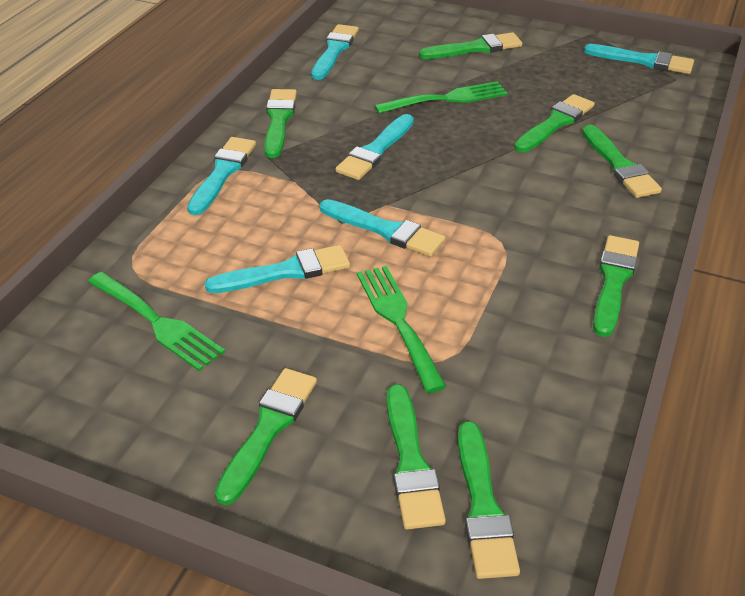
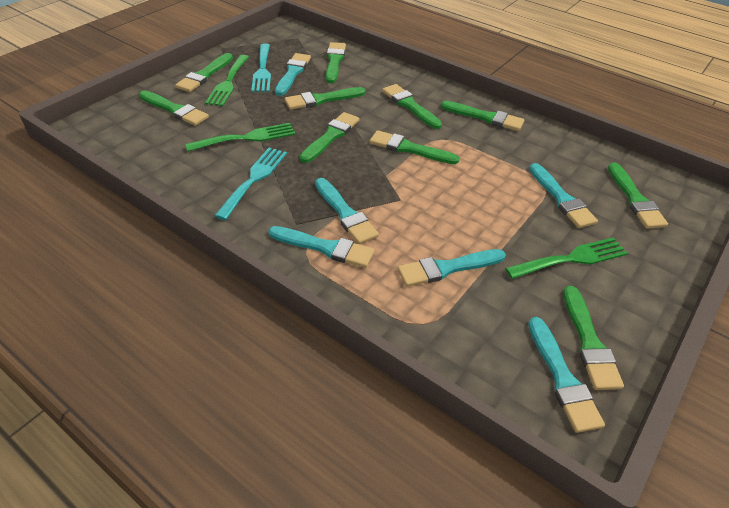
green brush: [215,368,317,505] [264,89,297,158] [387,384,446,530] [419,32,522,59] [458,421,520,579] [514,94,594,152] [582,125,662,198] [593,235,639,337] = 8 -> [139,91,209,126] [175,53,233,92] [285,87,366,110] [300,112,360,163] [326,42,346,83] [370,130,460,164] [382,84,442,129] [440,101,524,131] [563,286,624,390] [608,162,668,229] = 10
turquoise fork: none = 0 -> [214,148,287,220] [251,43,271,92] = 2

